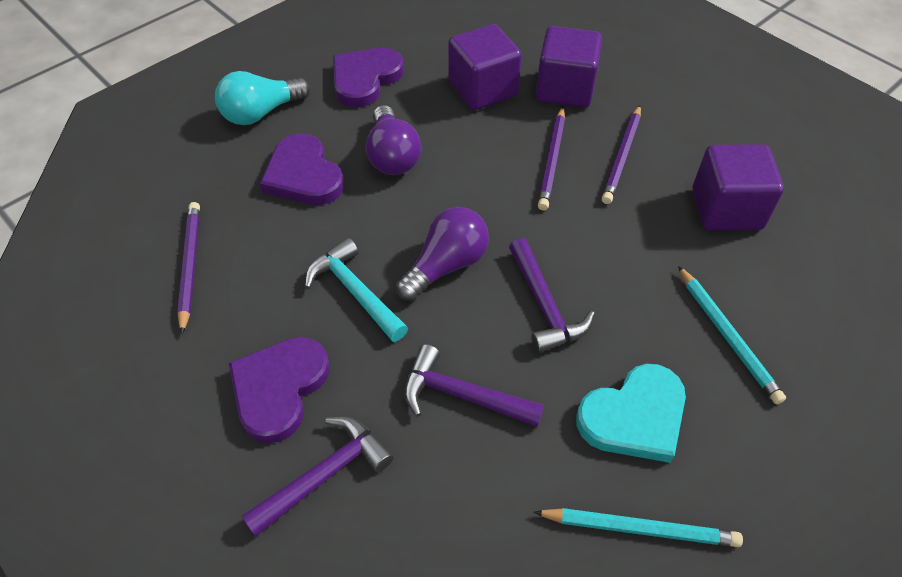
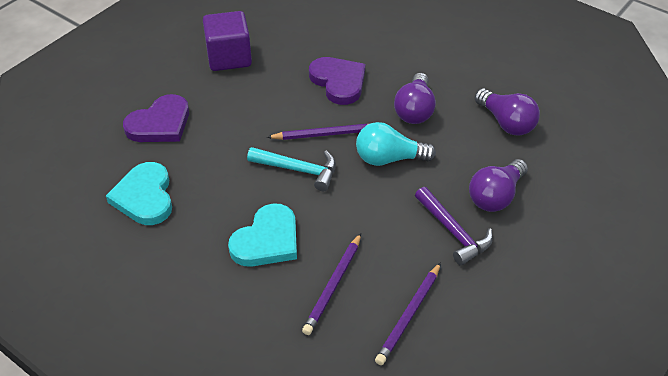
purple cube: [448,24,522,110] [536,26,602,108] [693,144,784,231] = 3 -> [203,11,252,71] = 1
purple hammer: [242,416,394,537] [404,344,544,427] [509,238,595,353] = 3 -> [415,187,493,266] = 1
purple heart: [229,337,330,444] [260,134,344,205] [333,48,404,107] = 3 -> [123,94,189,142] [309,57,365,105] = 2
purple light bulb: [366,105,422,175] [396,207,489,301] = 2 -> [394,73,436,124] [469,159,528,212] [474,88,540,136] = 3
turquoise heart: [576,364,686,463] = 1 -> [106,162,172,225] [228,203,297,267] = 2
turquoise pencil: [533,508,743,547] [678,266,786,404] = 2 -> none = 0

